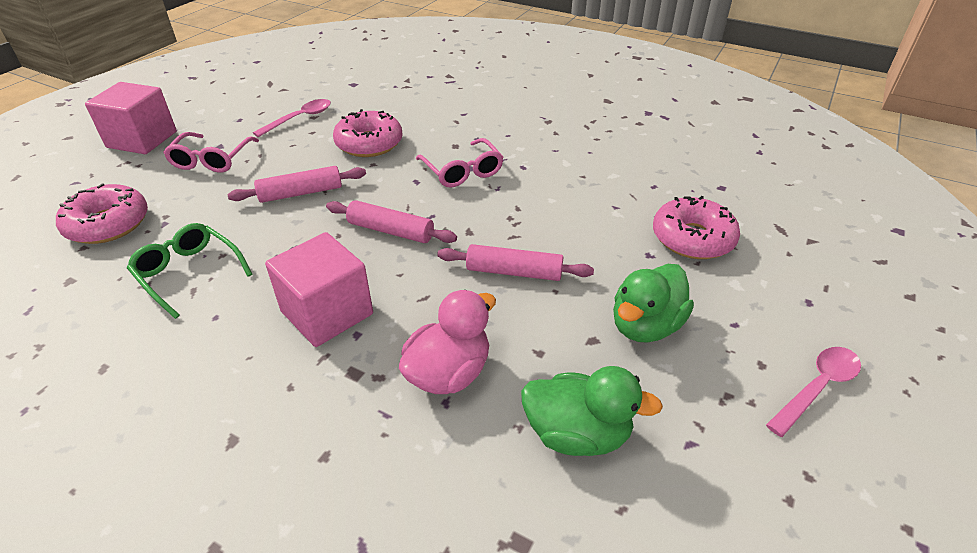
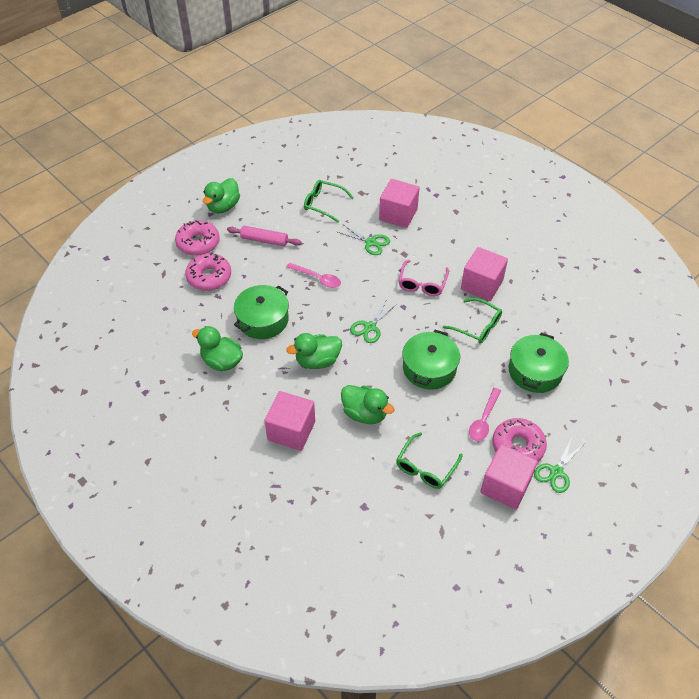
green duck: [521,366,663,456] [613,264,694,343] = 2 -> [192,326,243,371] [203,178,240,213] [287,333,342,369] [341,385,395,424] = 4
green glasses: [127,223,252,319] = 1 -> [304,180,354,222] [396,432,463,489] [443,298,502,344] = 3
green pot: none = 0 -> [234,285,289,339] [402,330,460,390] [509,333,569,393] = 3
green scissors: none = 0 -> [338,225,390,255] [350,299,397,343] [534,437,585,493] = 3
pink cube: [85,82,177,154] [265,232,373,347] = 2 -> [264,391,315,451] [379,179,420,228] [461,247,508,301] [480,444,538,510] = 4
pink duck: [399,290,496,394] = 1 -> none = 0
pink glasses: [163,132,259,173] [416,138,503,187] = 2 -> [399,260,449,296] = 1
pink rolling pin: [228,166,366,203] [326,200,457,243] [437,244,594,281] = 3 -> [227,226,301,246] = 1

